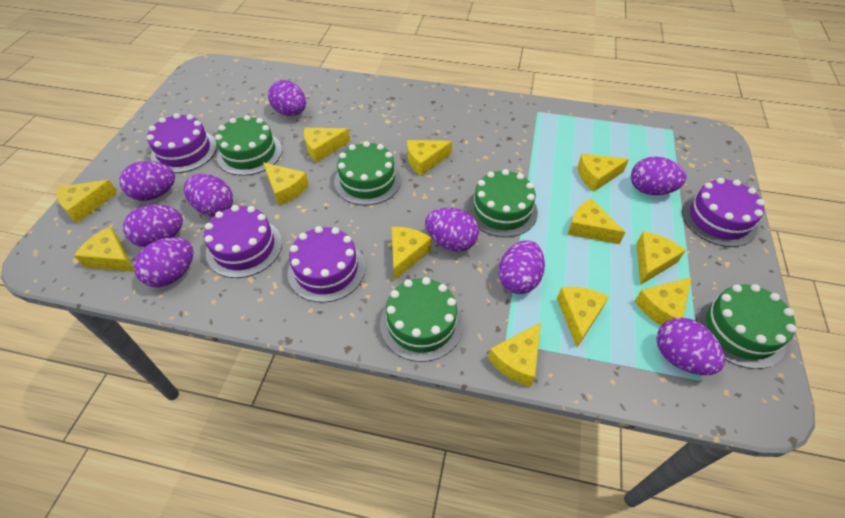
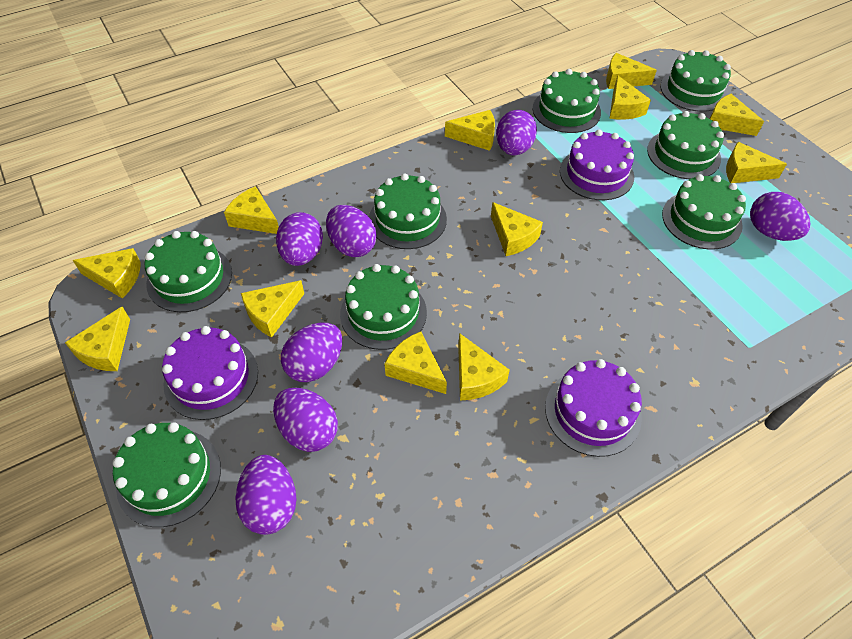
green cake: [215,115,282,176] [334,141,401,206] [380,277,463,362] [467,169,538,237] [696,284,796,369] = 5 -> [113,422,221,527] [145,231,232,312] [340,264,427,350] [369,173,447,249] [533,69,601,133] [647,111,724,179] [660,50,731,112] [662,174,746,249] = 8
purple cake: [147,113,217,173] [204,205,282,278] [288,226,365,303] [682,178,765,247] = 4 -> [162,326,258,420] [545,359,642,457] [560,130,634,200] = 3
purple egg: [119,161,175,201] [123,204,183,247] [134,237,194,287] [184,174,233,216] [268,80,306,116] [425,208,479,251] [498,240,545,294] [631,157,686,195] [656,318,725,375] = 9 -> [236,455,297,535] [273,388,338,452] [276,212,323,266] [281,323,342,382] [326,205,377,257] [496,110,537,155] [750,192,810,241] = 7

